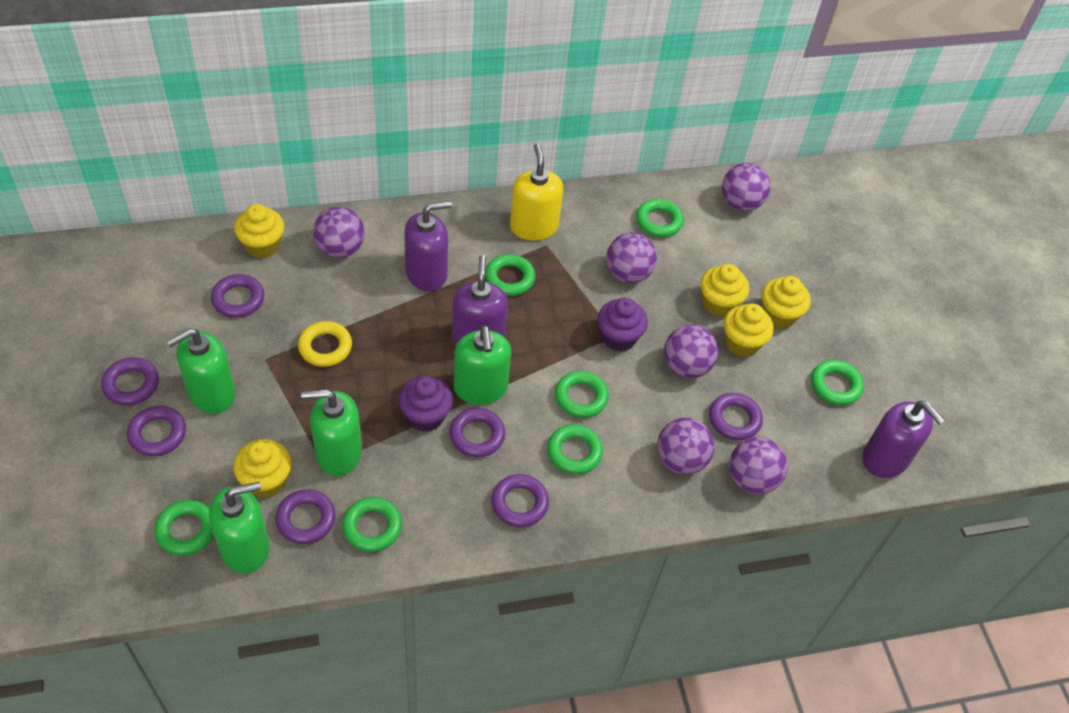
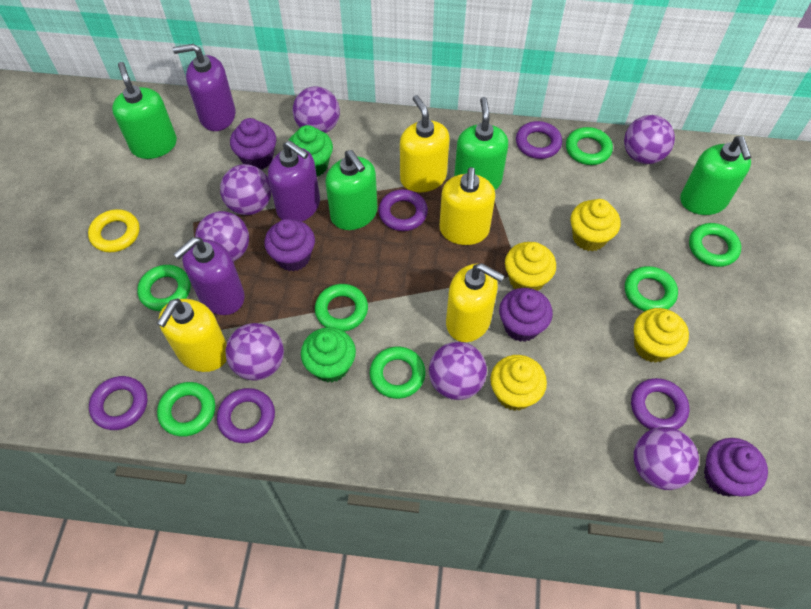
green cupcake: none = 0 -> [288,125,333,176] [301,327,356,383] = 2
purple ball: [313,206,365,258] [606,233,657,283] [657,418,714,475] [664,325,718,378] [722,163,770,211] [729,437,788,494] = 6 -> [195,211,249,262] [220,164,271,215] [225,323,284,380] [293,86,340,133] [429,342,487,400] [624,115,675,164] [633,427,699,490] = 7
purple cupcake: [399,376,453,432] [598,298,648,352] = 2 -> [230,118,276,169] [264,219,315,271] [499,288,553,342] [704,438,768,497] = 4
purple ring: [101,357,159,405] [127,406,186,456] [211,274,264,318] [275,489,336,544] [450,408,505,457] [491,474,549,527] [709,393,763,440] = 7 -> [89,376,147,430] [217,388,275,443] [378,189,428,231] [516,121,562,159] [631,378,689,430] = 5
yellow cupcake: [233,439,291,498] [234,204,284,258] [701,264,749,317] [724,304,774,357] [762,276,811,329] = 5 -> [490,355,547,411] [505,242,556,291] [571,199,620,251] [634,308,689,363] = 4
yellow soap dispenser: [510,143,563,241] = 1 -> [157,299,227,372] [400,95,449,192] [439,167,495,245] [446,263,505,342] = 4

